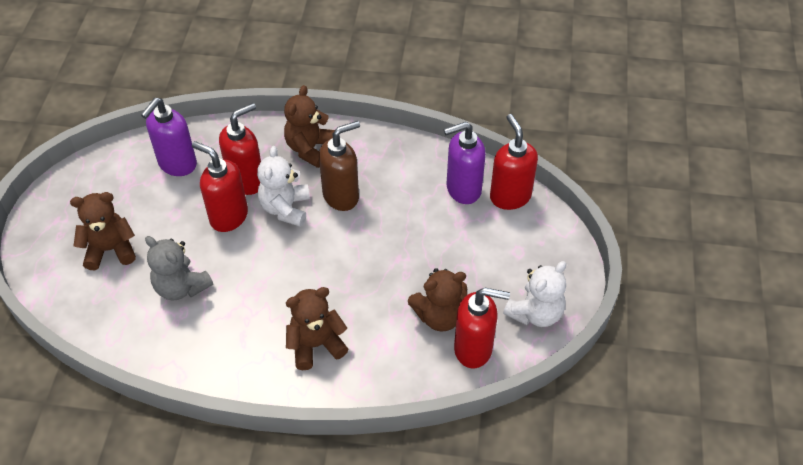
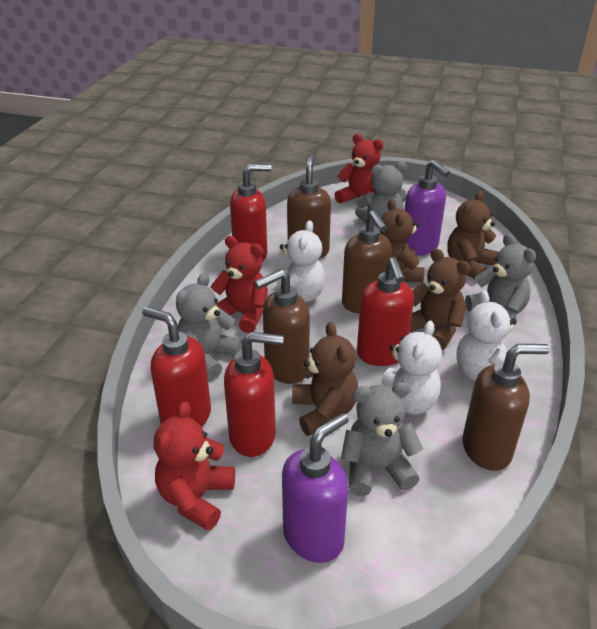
brown soap dispenser: [319,121,360,211] = 1 -> [255,269,310,384] [287,155,331,259] [342,210,392,313] [462,344,550,471] = 4
grey teddy bear: [145,236,213,300] = 1 -> [176,273,242,380] [341,382,423,496] [355,162,407,227] [465,234,536,319] = 4
red teddy bear: none = 0 -> [154,401,235,531] [210,236,268,333] [335,134,383,207] = 3
white teddy bear: [257,146,310,227] [503,261,566,327] = 2 -> [271,220,325,302] [381,321,442,415] [456,290,517,381] = 3

